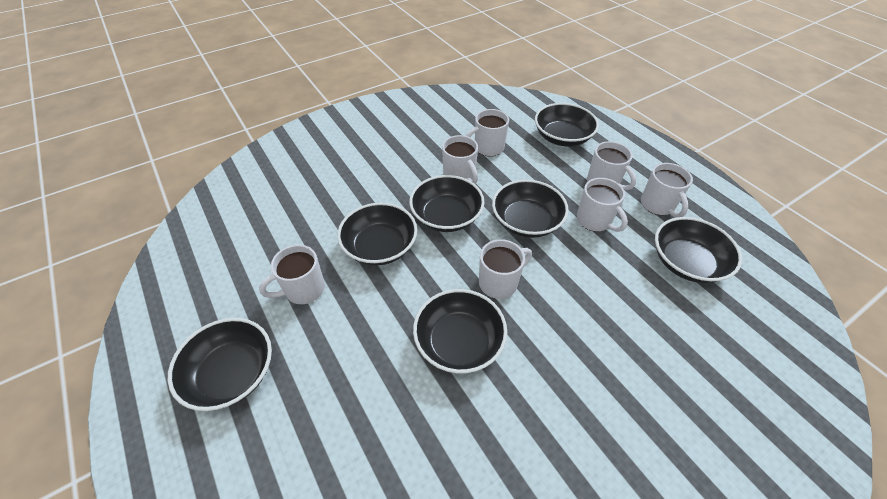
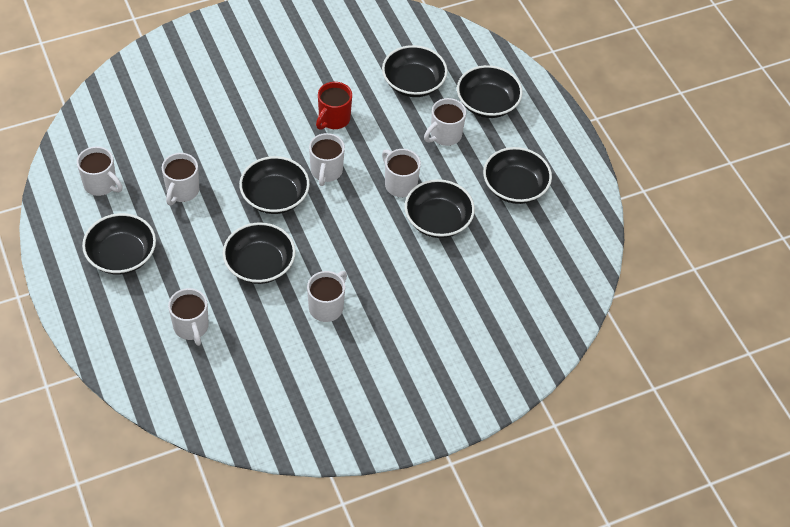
red mug: none = 0 -> [316,82,352,130] = 1

